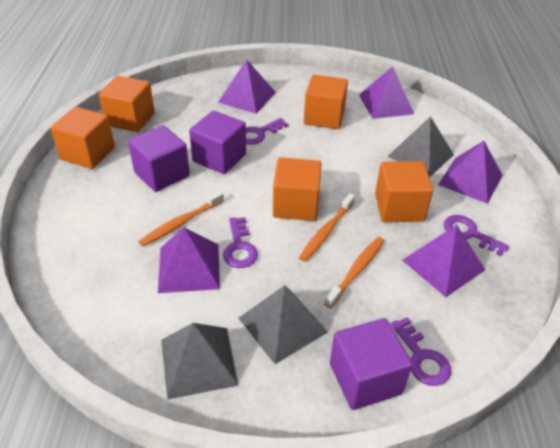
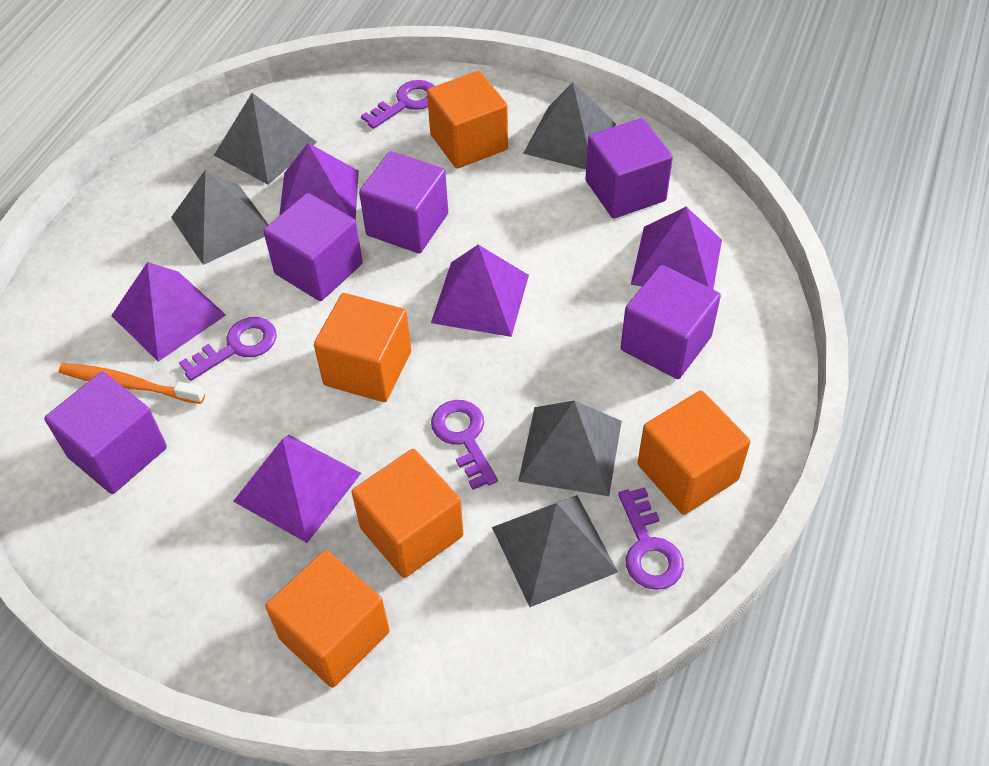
grey pyramid: [161,323,239,400] [238,285,328,364] [388,116,454,177] = 3 -> [171,170,268,265] [214,93,317,185] [492,495,618,607] [518,401,622,496] [523,82,616,170] = 5
orange toothbrush: [138,190,224,247] [299,193,355,262] [324,237,384,308] = 3 -> [59,363,205,404] = 1
purple cube: [128,125,190,192] [189,110,246,174] [330,318,413,410] = 3 -> [44,372,167,494] [263,193,363,301] [359,151,448,253] [585,118,673,219] [621,265,721,379] = 5

